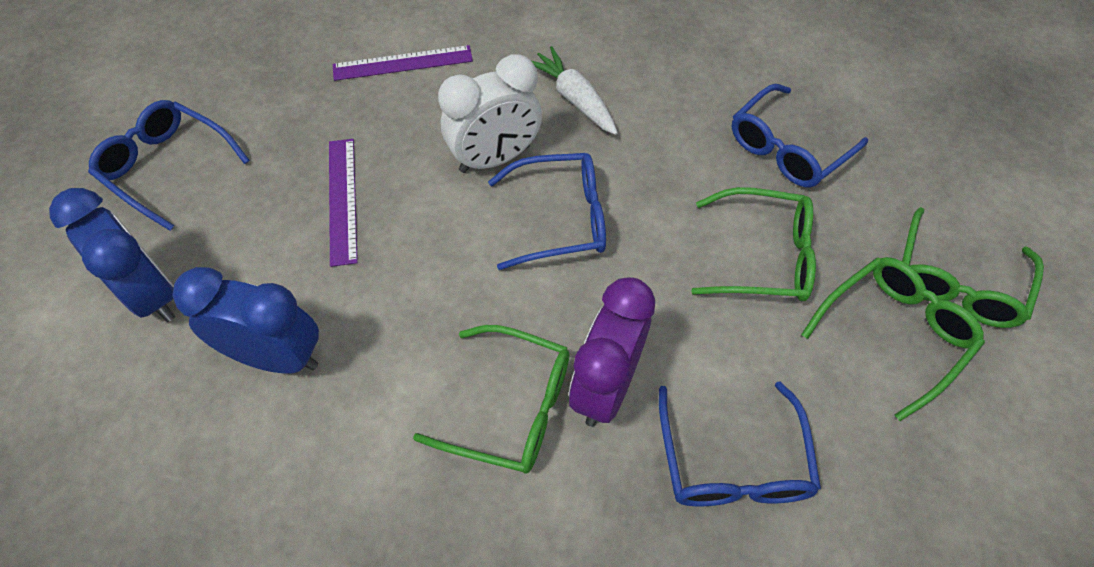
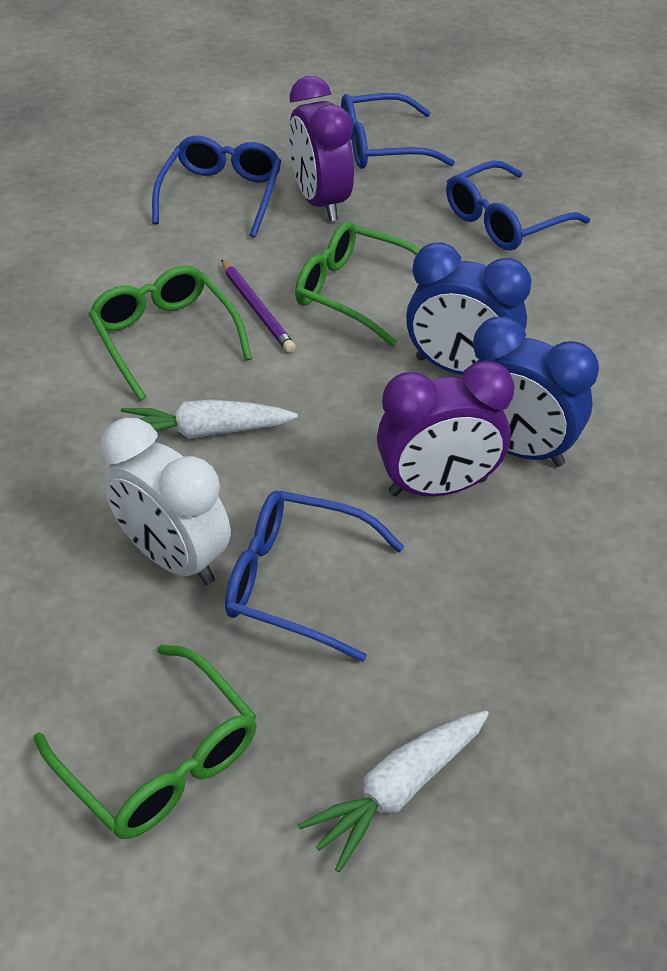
green glasses: [413,325,570,474] [691,187,816,301] [801,257,985,421] [902,207,1044,328] = 4 -> [34,645,257,839] [88,266,252,401] [295,222,420,346] = 3
purple clock: [569,277,655,427] = 1 -> [289,76,354,221] [377,360,515,496] = 2
purple pencil: none = 0 -> [221,259,296,353] = 1
purple ruler: [329,139,358,267] [333,45,473,81] = 2 -> none = 0
white carrot: [532,46,618,135] = 1 -> [121,399,298,439] [298,710,489,872] = 2

